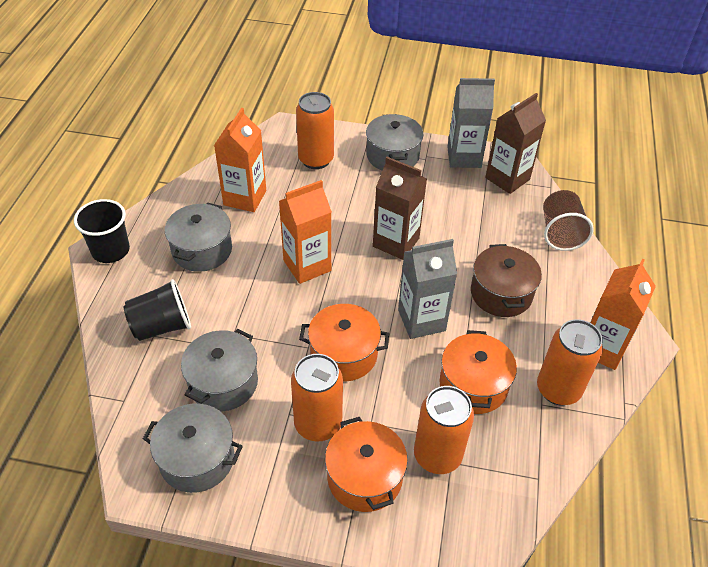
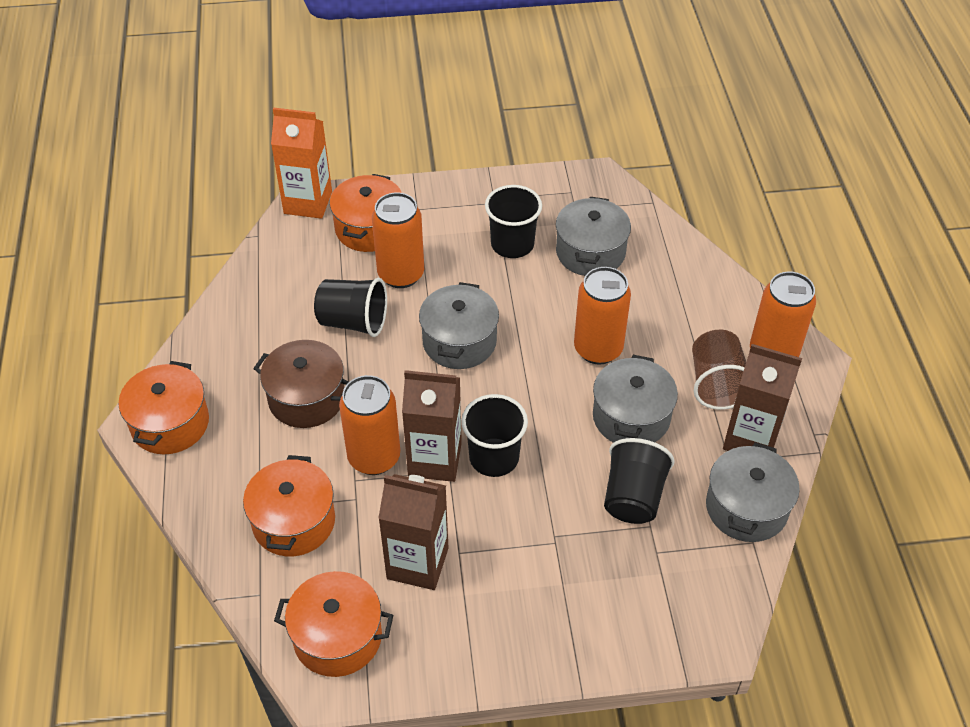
black cup: [74,199,130,263] [124,279,191,341] = 2 -> [314,278,387,337] [461,394,528,477] [485,185,542,258] [604,438,675,524] = 4
brown carton: [373,157,427,260] [485,93,546,194] = 2 -> [378,474,449,590] [402,370,462,482] [723,344,802,451] = 3
grey carton: [398,239,457,339] [447,78,495,168] = 2 -> none = 0
orange carton: [214,108,266,212] [279,180,332,284] [590,259,656,370] = 3 -> [271,107,332,219] = 1
orange pot: [299,304,389,381] [325,417,408,512] [440,330,517,414] = 3 -> [118,361,209,454] [243,455,335,556] [274,571,393,677] [329,174,402,252] = 4

